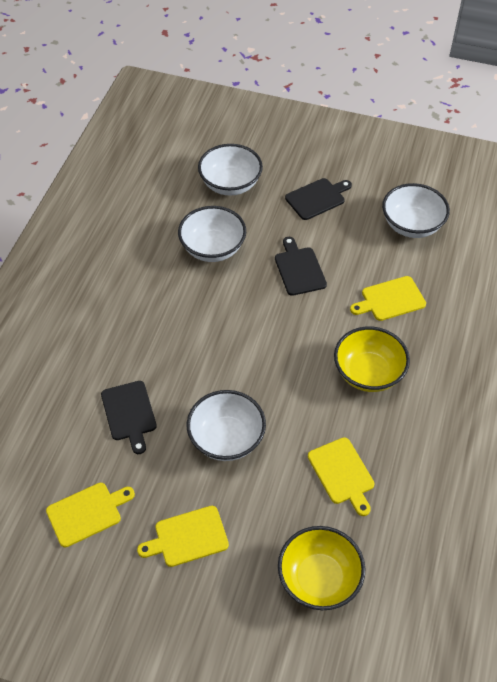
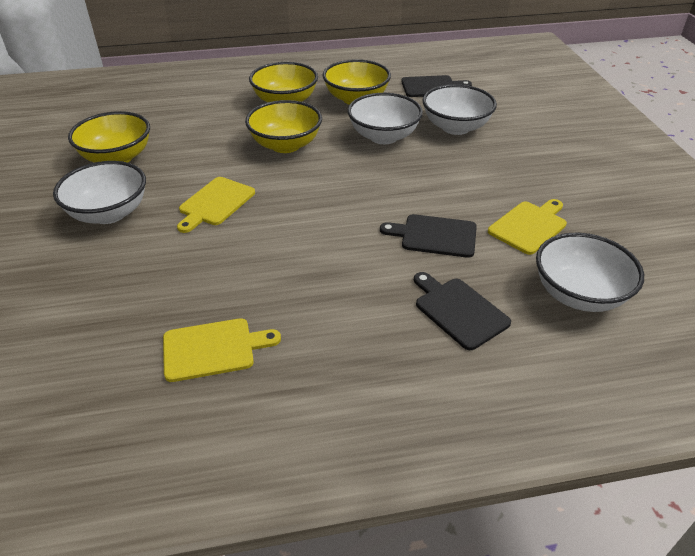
yellow bowl: [278,526,365,610] [334,327,410,392] = 2 -> [68,111,150,163] [245,100,322,153] [249,62,318,103] [323,59,391,105] = 4
yellow cutting board: [46,483,135,548] [137,506,229,567] [308,437,375,516] [350,276,426,321] = 4 -> [163,318,281,382] [177,177,255,233] [488,199,567,255] = 3

